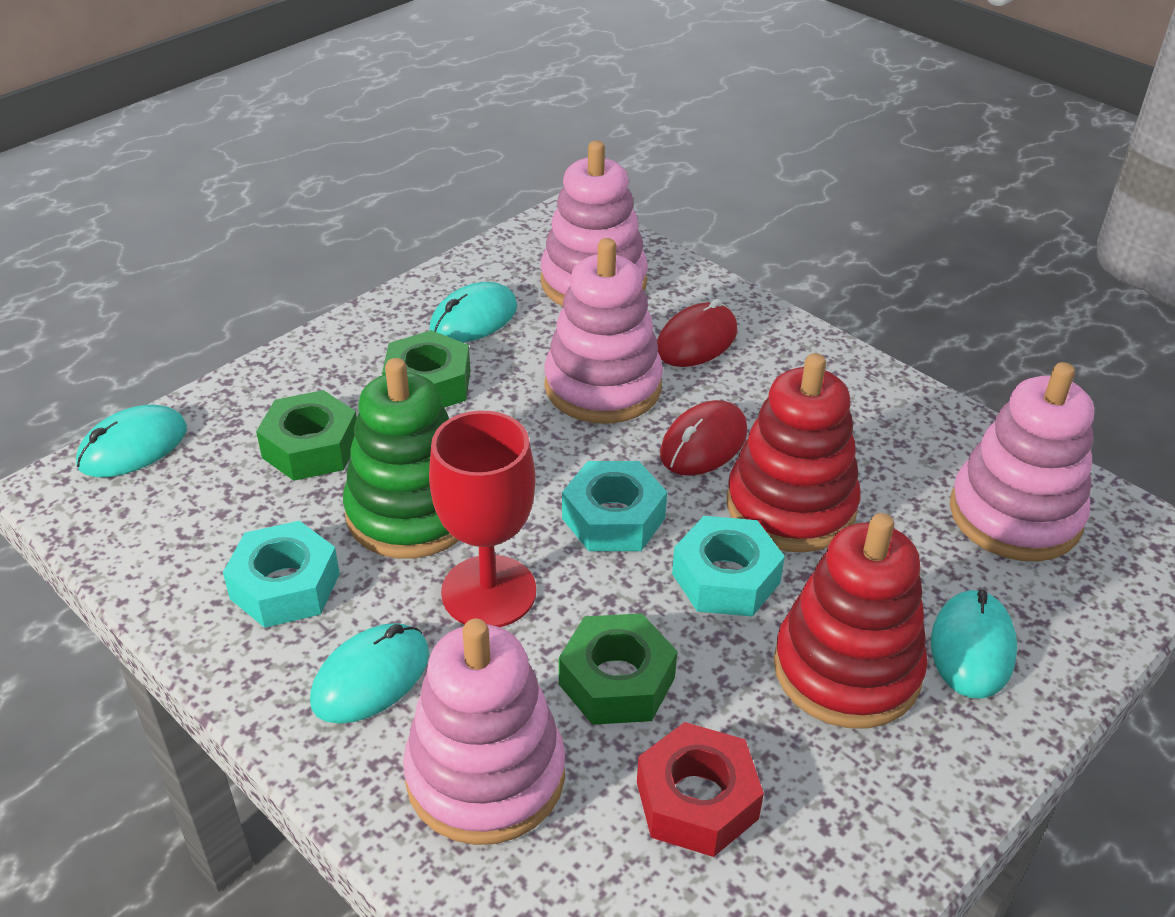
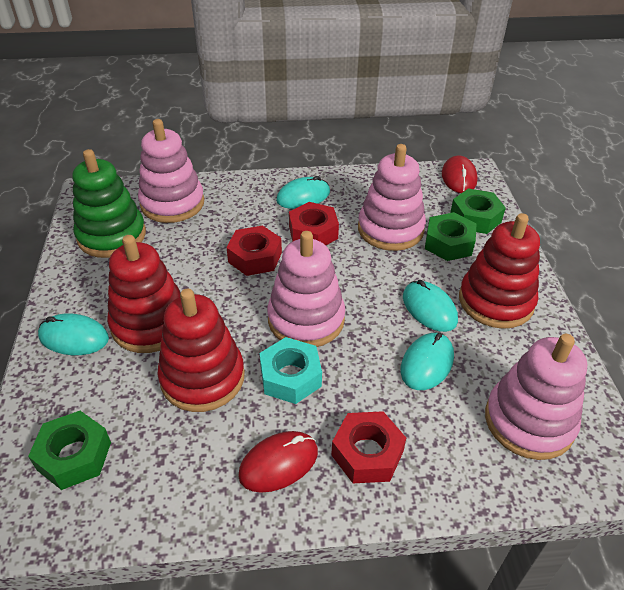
red goblet: [429,411,536,627] = 1 -> none = 0
red nut: [637,722,764,857] = 1 -> [226,225,282,276] [289,202,339,245] [331,411,406,483] = 3
red stacking toy: [727,353,860,552] [774,513,927,728] = 2 -> [107,235,180,353] [157,289,245,412] [459,213,540,329] = 3
turquoise nut: [223,521,340,628] [562,461,667,551] [672,516,785,617] = 3 -> [260,337,322,404] = 1

